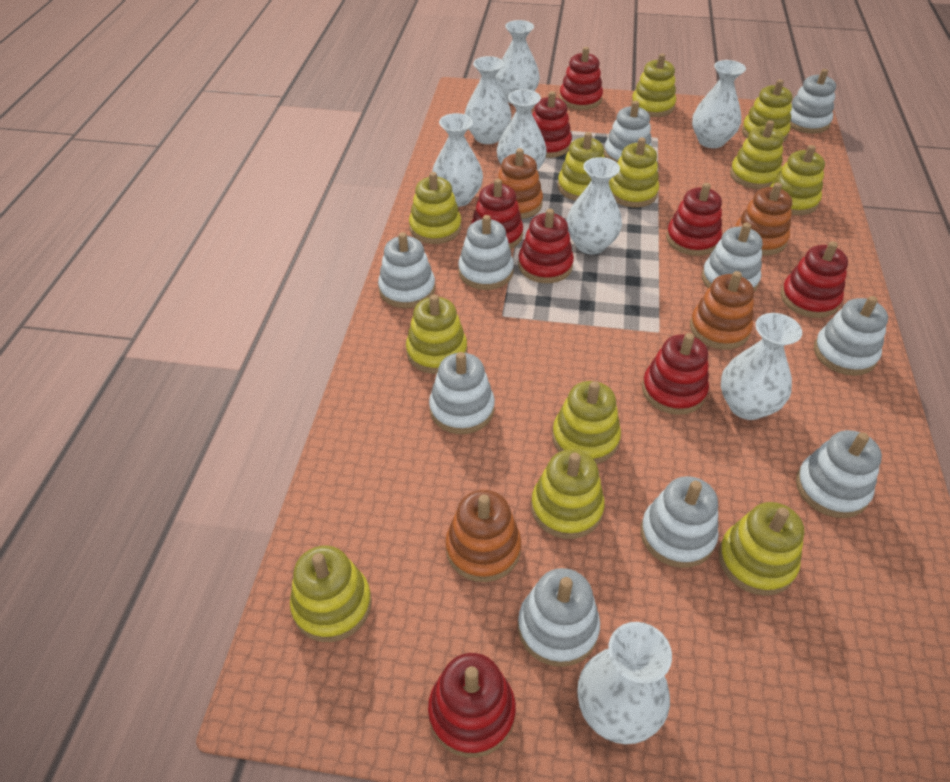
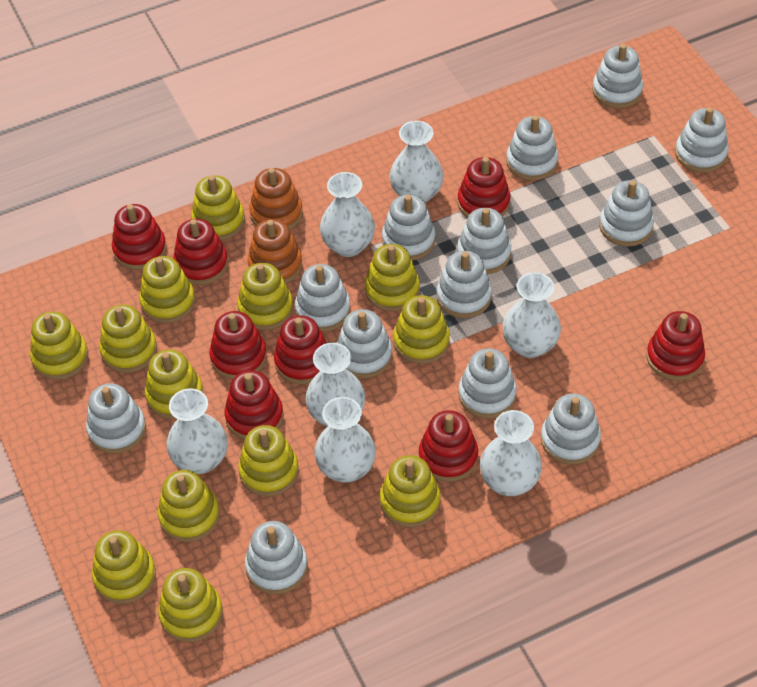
orange stacking toy: [445,490,521,582] [498,148,543,219] [690,271,754,350] [735,182,792,256] = 4 -> [248,219,302,283] [250,168,303,229] = 2
white stacking toy: [378,232,435,308] [429,352,495,434] [458,215,514,290] [518,568,600,667] [604,101,652,163] [641,476,719,568] [702,223,763,291] [790,69,836,134] [796,430,882,518] [814,296,888,376] = 10 -> [86,383,146,454] [245,521,308,594] [295,264,351,332] [337,309,392,378] [382,195,435,260] [437,251,492,318] [457,208,511,274] [459,348,517,418] [506,115,558,181] [541,394,601,465] [592,44,643,108] [599,180,654,247] [675,107,728,173] = 13
white vase: [432,113,483,207] [465,56,512,144] [496,20,540,104] [497,89,547,171] [566,157,622,254] [577,622,672,744] [692,60,746,148] [721,313,802,420] = 8 -> [167,388,228,474] [305,343,365,426] [314,397,376,483] [320,172,375,257] [390,121,443,203] [480,410,542,496] [502,272,561,358] = 7
yellow stacking toy: [290,546,372,642] [406,294,467,374] [409,172,461,244] [531,450,605,539] [552,381,621,464] [558,132,605,201] [609,137,659,207] [631,53,676,117] [718,502,804,596] [730,120,784,189] [742,79,792,141] [770,145,825,215] = 12 -> [30,311,88,380] [92,530,156,604] [99,304,157,373] [139,256,195,323] [145,349,203,419] [158,470,220,542] [158,568,223,642] [191,175,245,240] [237,263,293,330] [238,425,299,497] [365,244,420,311] [380,455,441,527] [393,295,450,364] = 13

